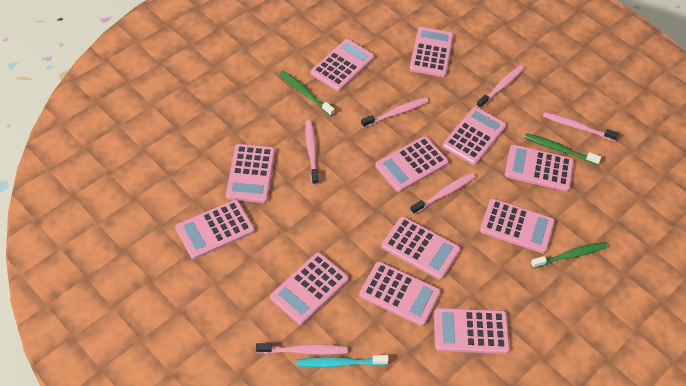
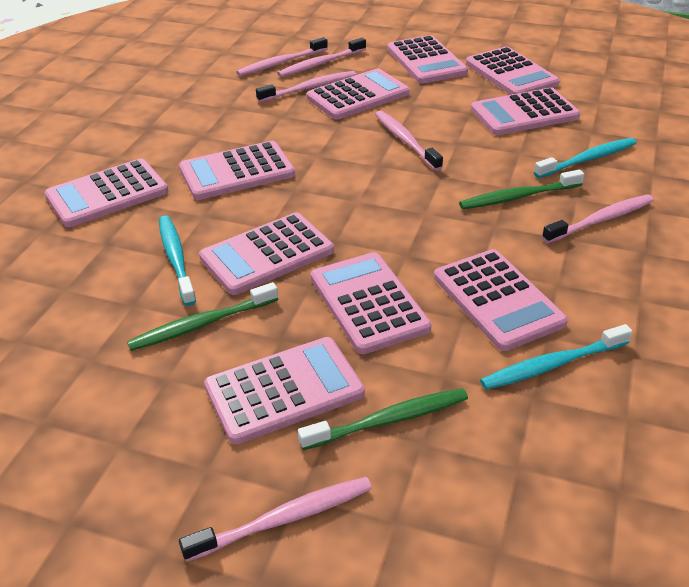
pink calculator: [175,199,255,259] [226,144,275,203] [270,252,349,325] [311,39,374,92] [359,261,441,326] [375,136,449,192] [381,216,460,280] [409,27,454,77] [434,308,510,354] [442,107,506,165] [480,198,555,253] [505,144,574,192] = 12 -> [45,159,168,227] [179,141,295,200] [199,212,334,295] [204,337,365,444] [307,68,410,120] [311,252,432,354] [387,35,468,84] [434,249,568,351] [466,47,560,95] [471,87,581,135] = 10
turquoise toothbrush: [297,355,389,367] = 1 -> [159,216,196,306] [480,324,632,390] [534,138,636,178] = 3

